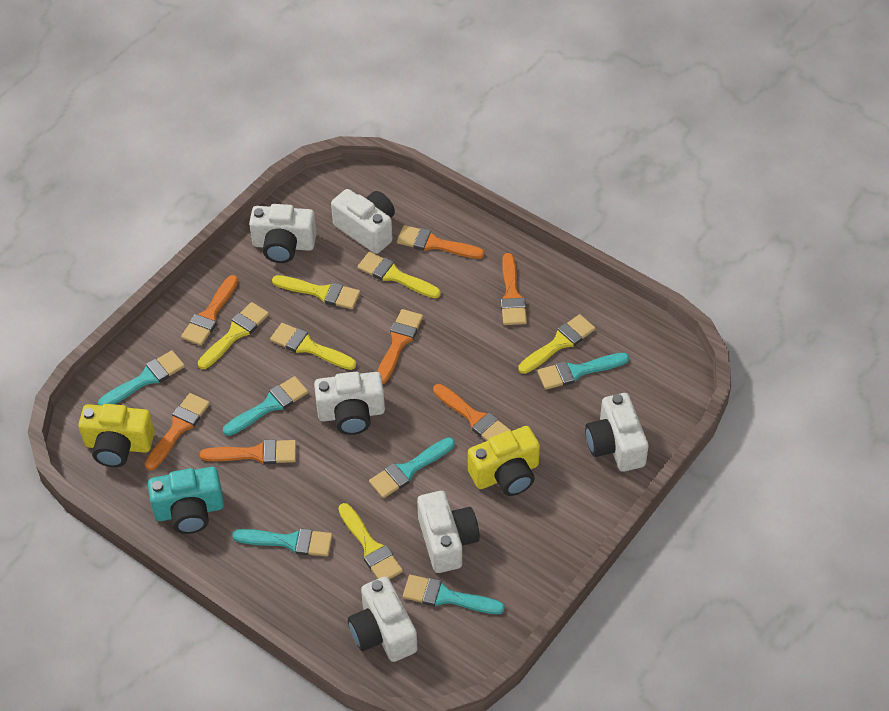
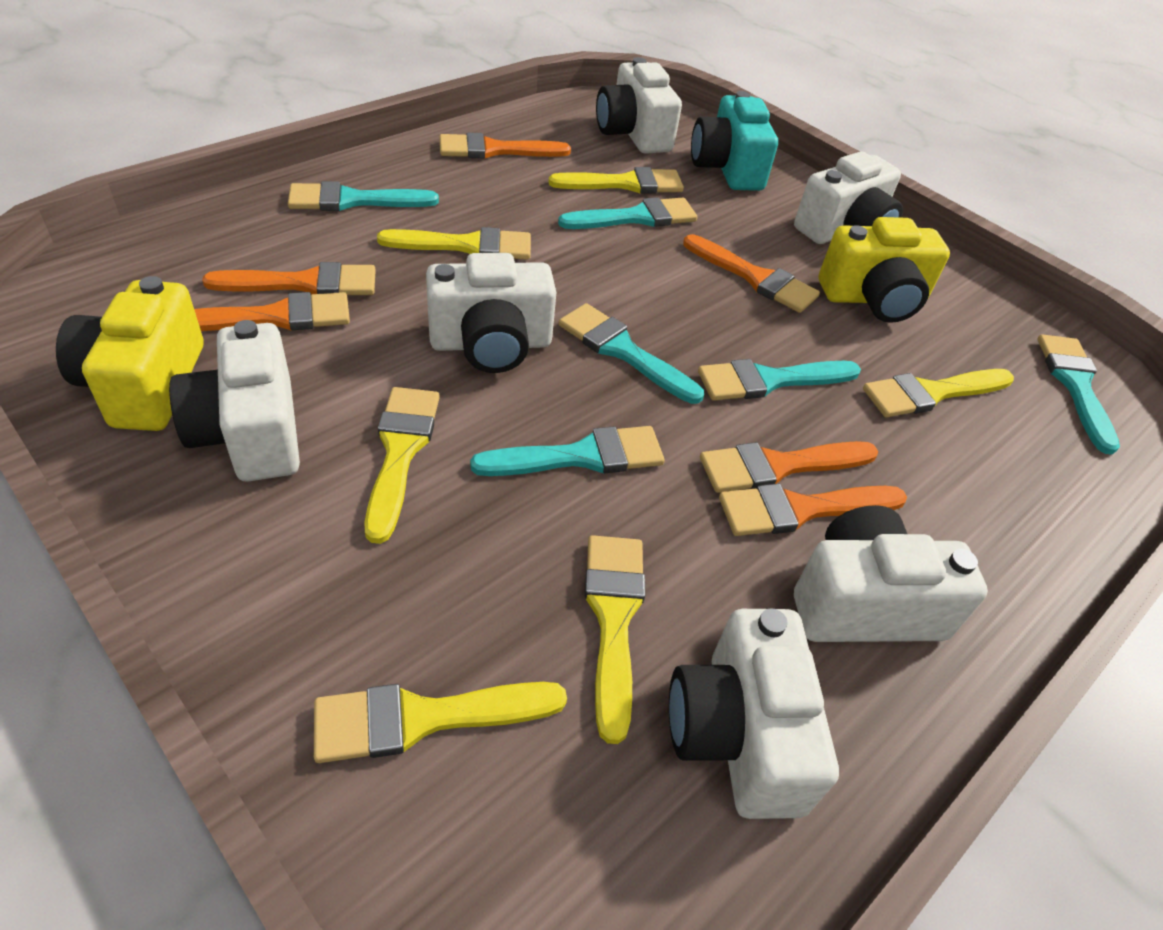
orange brush: [145,393,210,470] [181,275,238,346] [200,439,296,464] [377,309,423,384] [397,225,485,259] [433,384,511,441] [501,253,527,325] = 7 -> [194,292,350,331] [202,262,376,295] [440,133,571,159] [683,234,820,313] [700,441,878,493] [719,483,907,536] = 6

